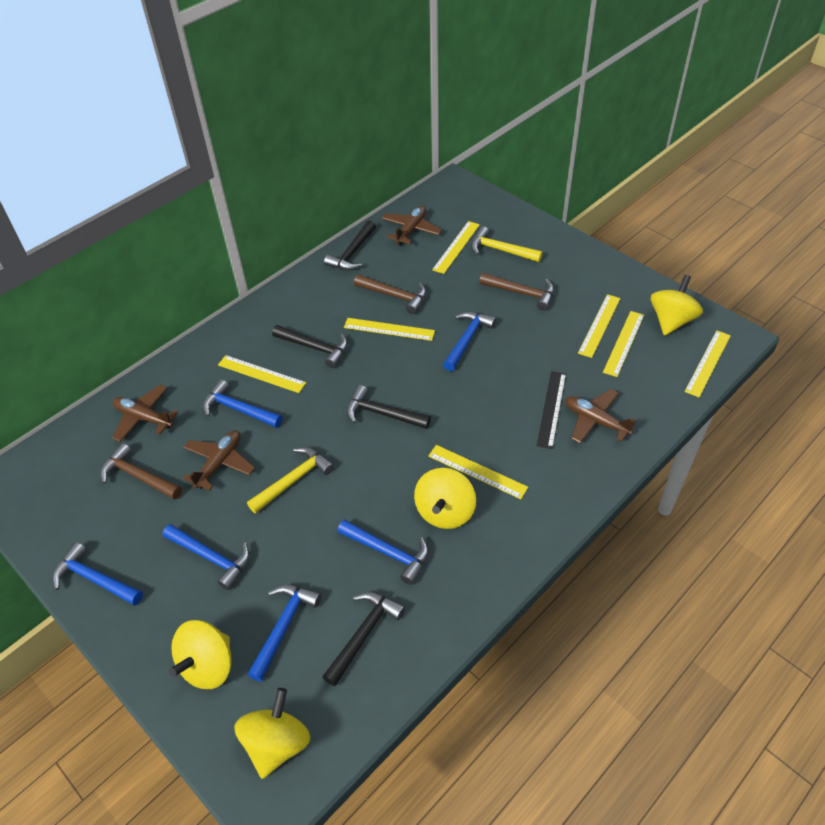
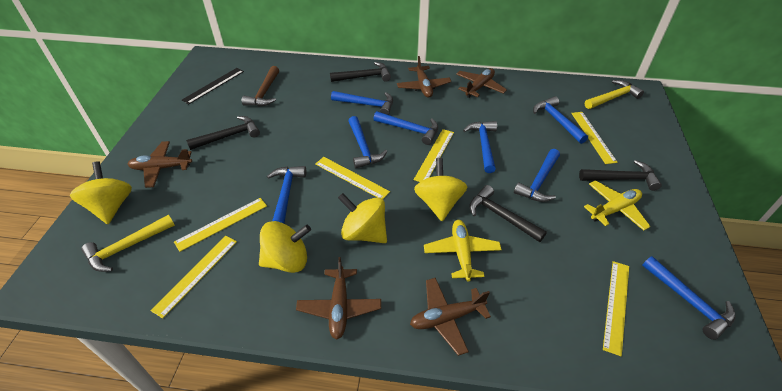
blue hammer: [52,542,143,605] [163,524,250,590] [203,379,282,428] [247,585,321,682] [337,519,429,585] [443,311,496,371] = 6 -> [267,166,306,223] [331,91,393,115] [349,116,387,168] [374,111,438,145] [463,121,497,173] [514,149,560,202] [533,96,588,144] [642,256,736,340] = 8
brown hammer: [100,443,182,500] [354,274,426,314] [479,273,554,311] = 3 -> [242,66,279,107] = 1
brown plane: [112,385,178,442] [183,430,255,491] [382,206,442,246] [565,389,637,443] = 4 -> [128,141,192,188] [296,257,381,340] [397,56,451,97] [410,278,491,356] [456,68,507,98] = 5
yellow plane: none = 0 -> [424,220,502,282] [584,181,651,231] = 2
yellow ruler: [218,355,306,393] [344,318,435,341] [428,445,528,499] [432,221,480,274] [578,294,621,358] [603,311,644,377] [685,330,731,397] = 7 -> [151,236,237,318] [174,198,267,252] [315,157,390,199] [414,129,454,182] [571,112,618,164] [603,261,629,356] = 6

